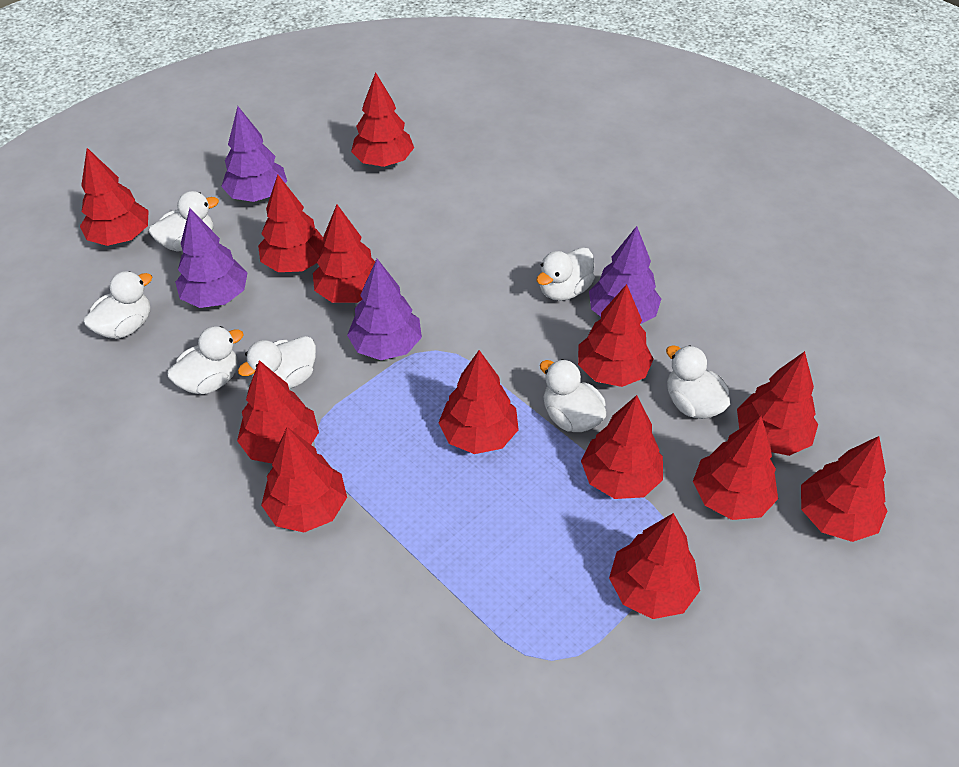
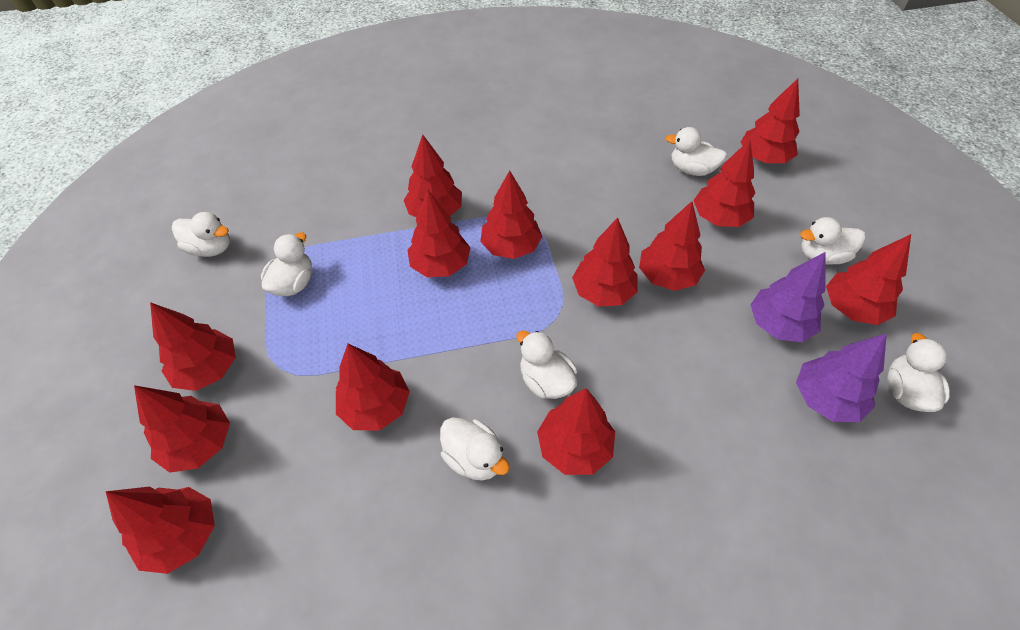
purple tree: [175,208,247,308] [221,106,287,202] [347,259,422,360] [589,226,661,324] = 4 -> [750,252,825,342] [796,333,887,422] = 2

